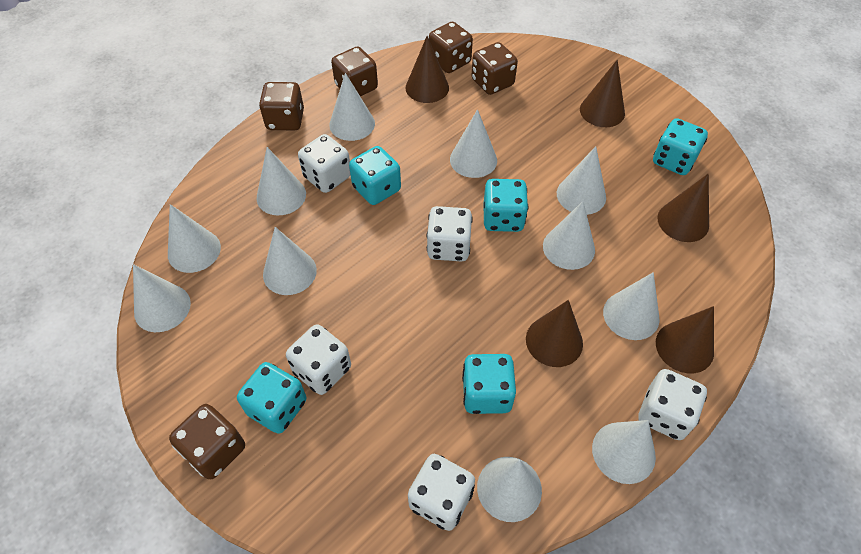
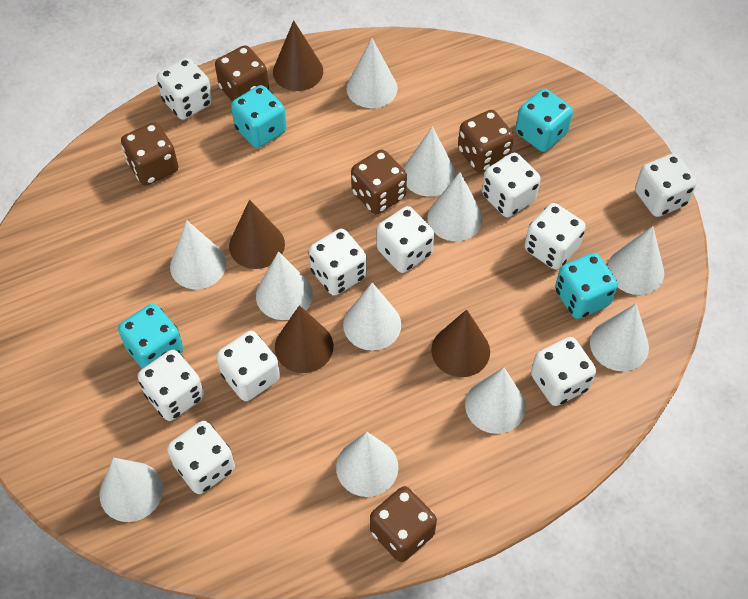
brown cone: [405,36,449,103] [526,300,583,367] [580,60,625,127] [656,306,714,373] [657,174,709,242] = 5 -> [229,200,285,269] [273,20,323,91] [275,305,333,373] [431,310,490,377] = 4
turquoise dice: [237,362,306,434] [349,146,401,205] [462,354,516,414] [484,179,528,232] [653,118,708,175] = 5 -> [118,304,183,369] [231,85,287,148] [516,89,573,152] [555,253,618,319] = 4
white dice: [286,324,351,395] [298,134,351,193] [408,454,475,531] [427,206,473,262] [638,369,707,440] = 5 -> [138,350,204,421] [157,58,213,120] [167,421,235,494] [216,331,280,401] [309,229,367,296] [377,206,434,273] [482,153,541,217] [525,203,586,270] [531,337,596,406] [635,154,697,217] = 10

